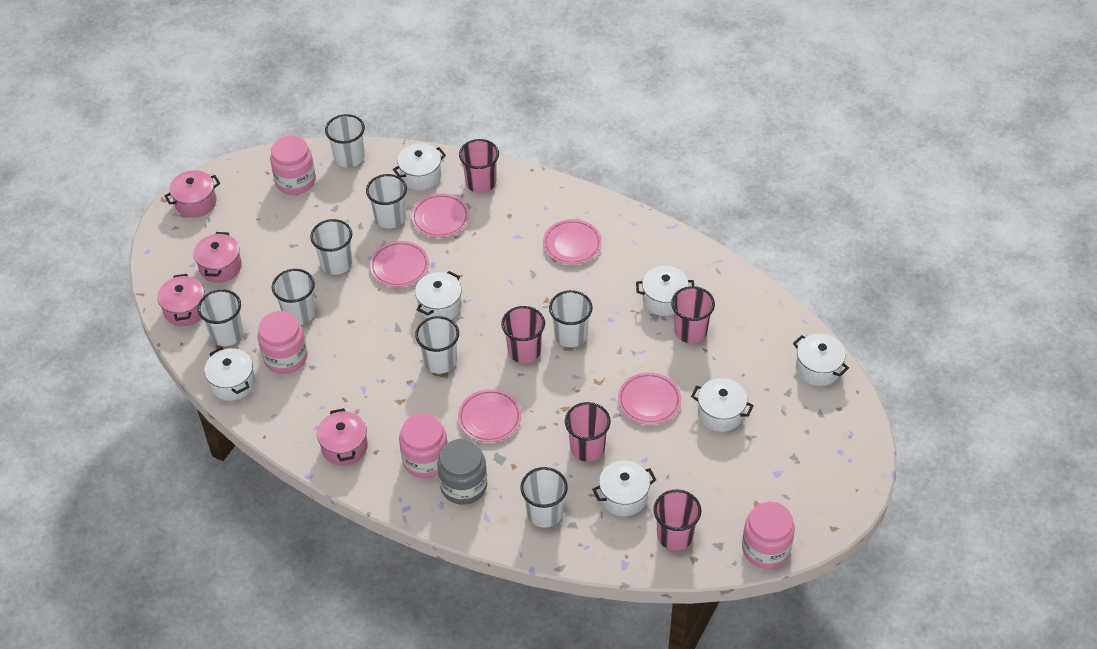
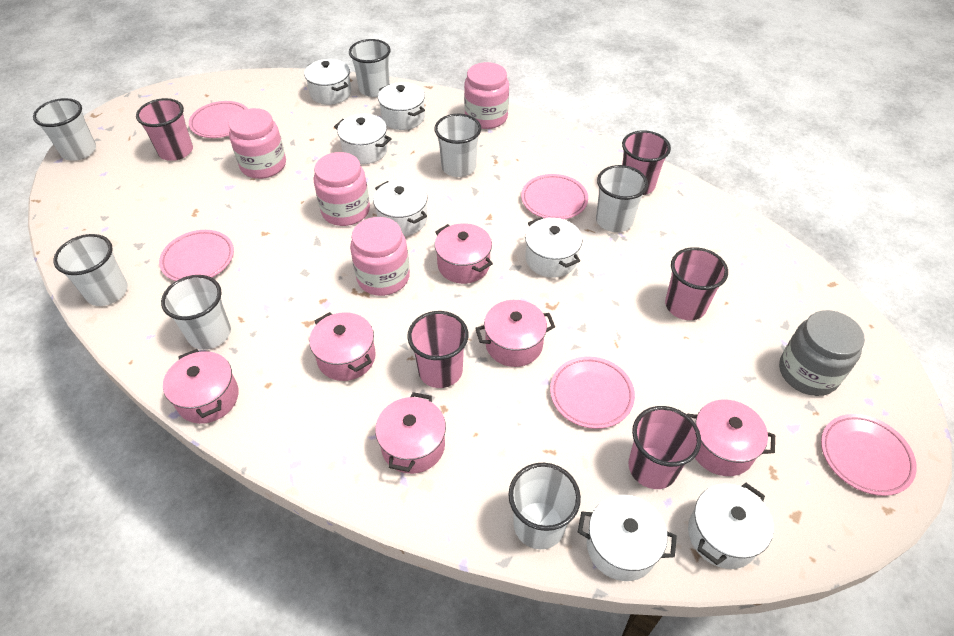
pink pot: [157,274,205,326] [164,170,220,218] [193,232,242,283] [317,408,368,466] = 4 -> [163,349,239,424] [309,312,376,381] [375,392,446,474] [435,223,493,284] [475,300,555,367] [687,400,775,476] = 6
white cup: [198,289,243,346] [272,269,315,325] [310,219,352,275] [325,114,365,168] [366,174,407,229] [415,316,459,374] [520,467,568,528] [549,290,593,347] = 8 -> [33,98,96,161] [53,234,128,306] [161,275,231,350] [349,39,391,97] [434,114,481,177] [508,463,581,549] [596,165,648,232] = 7

